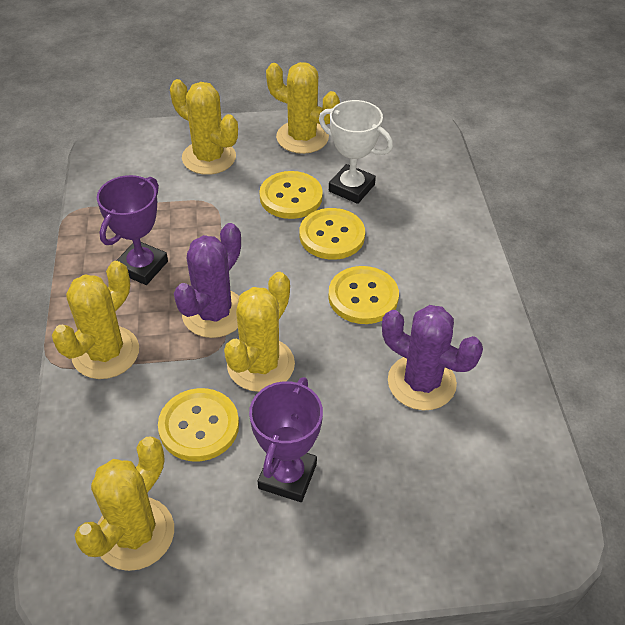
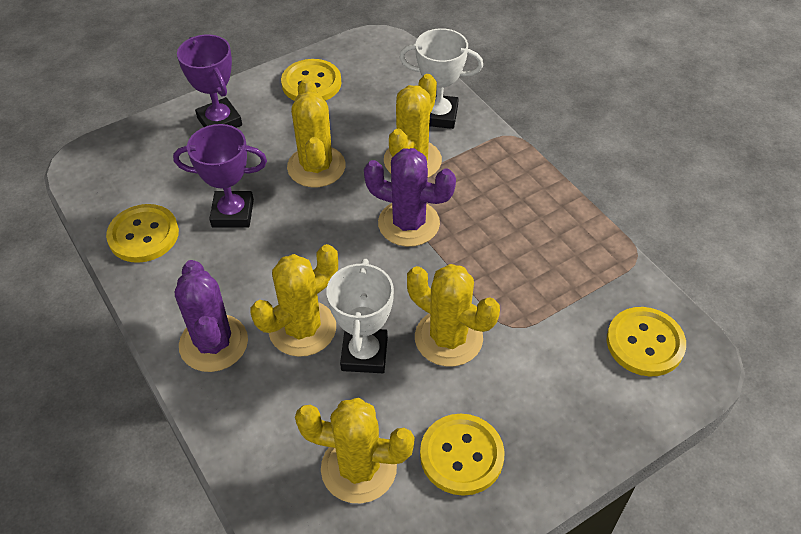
white trophy: [319,100,393,204] = 1 -> [326,259,394,373] [399,28,483,129] = 2

